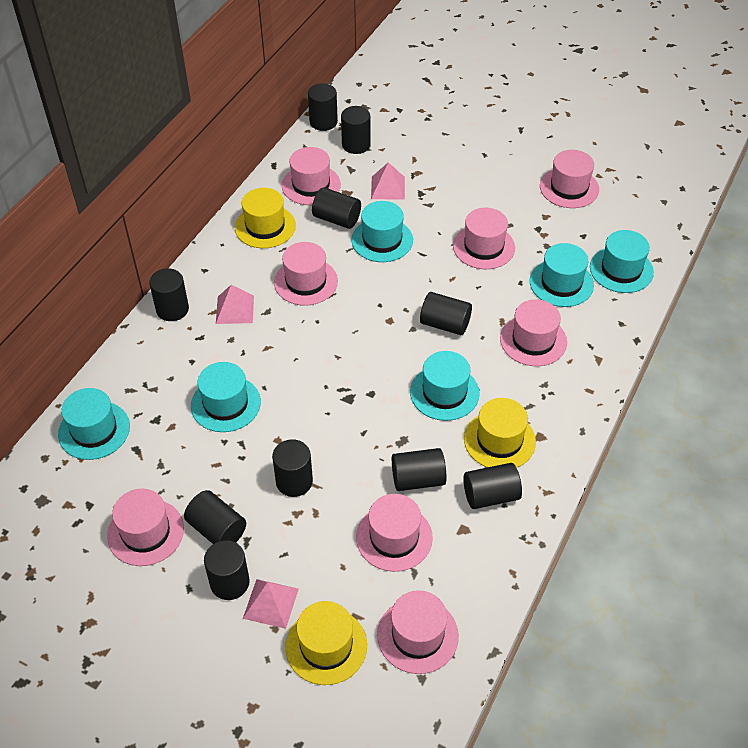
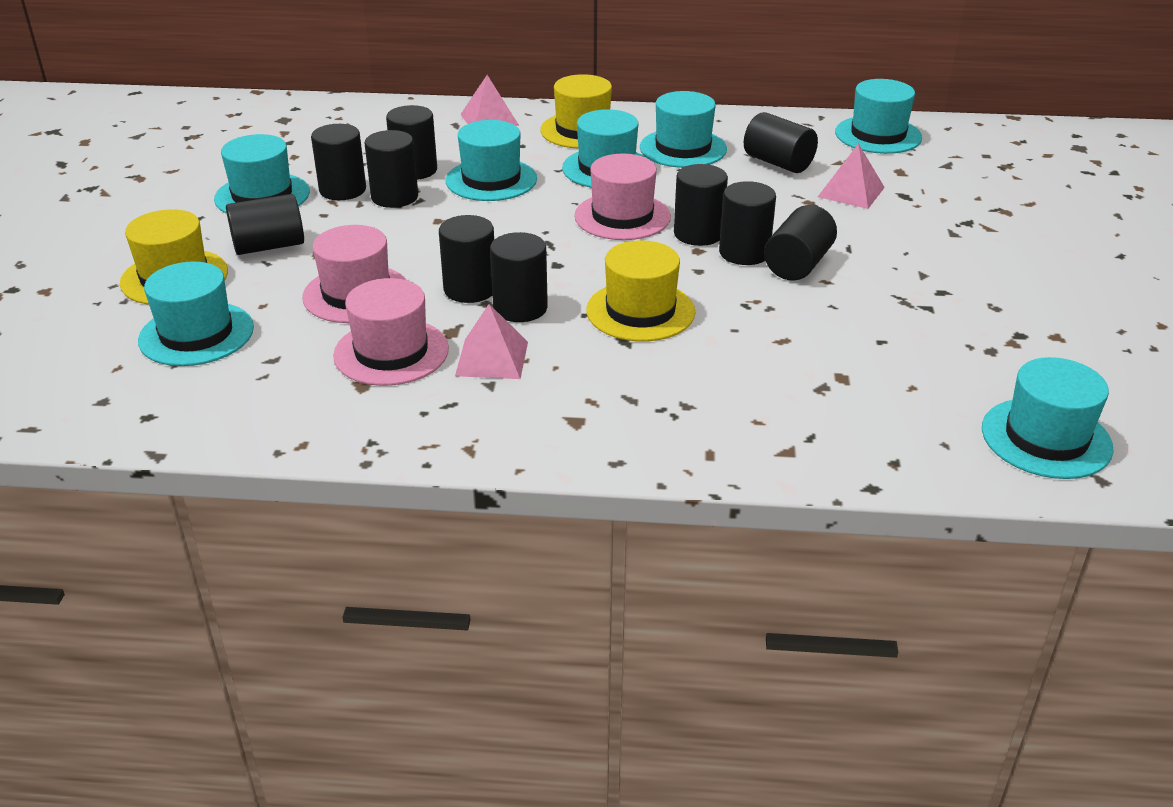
pink hat: [107,489,184,566] [274,242,338,306] [282,147,341,205] [356,494,433,572] [377,590,459,674] [453,207,515,269] [500,299,567,366] [540,150,599,208] = 8 -> [302,225,406,323] [333,278,449,386] [574,154,671,240] = 3
turquoise hat: [58,388,130,460] [191,362,261,432] [351,201,413,262] [410,351,480,421] [530,243,594,307] [590,230,654,293] = 6 -> [138,261,254,366] [214,134,310,214] [446,120,537,201] [562,109,646,188] [640,91,727,168] [835,79,922,154] [982,357,1114,479] = 7

